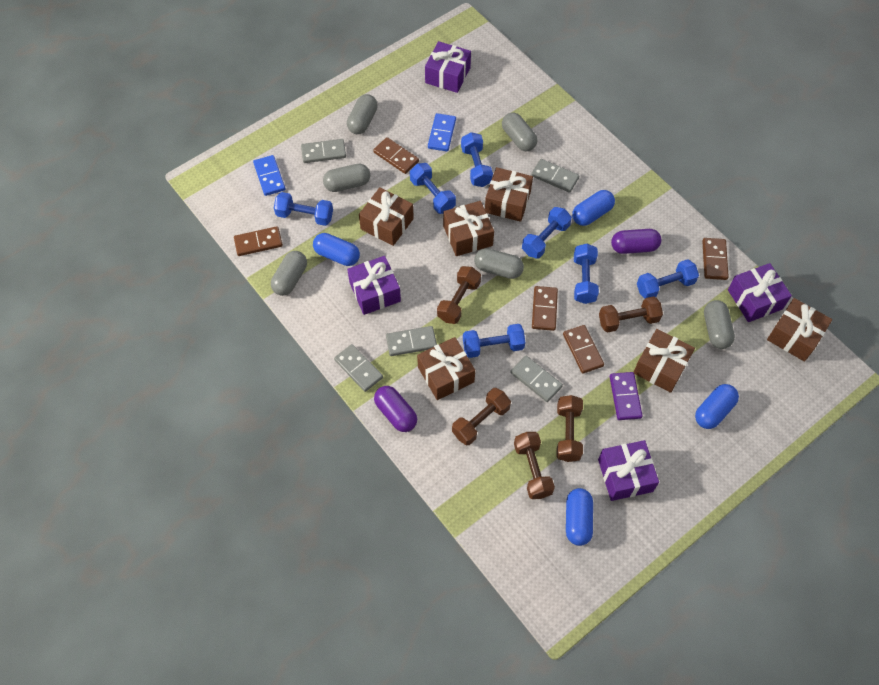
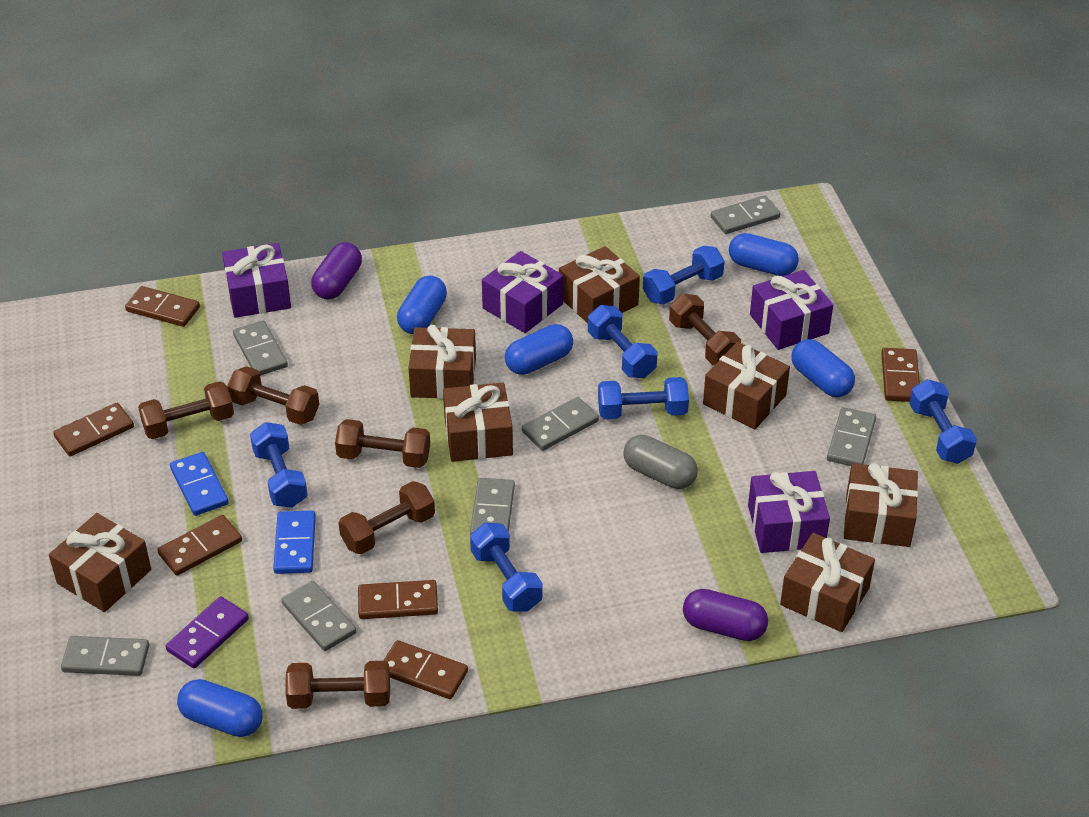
blue capsule: [313,233,360,266] [566,488,593,546] [572,190,615,226] [695,384,739,429] = 4 -> [177,679,263,737] [397,275,447,334] [505,324,573,375] [729,233,799,276] [791,339,855,397] = 5
blue dumbbell: [274,192,333,226] [410,163,456,214] [461,132,493,187] [463,324,525,358] [522,207,572,259] [574,244,599,304] [637,259,699,298] = 7 -> [250,422,308,508] [470,523,542,612] [588,305,657,378] [598,377,689,419] [643,246,725,305] [909,379,977,464] = 6
brown domino: [234,226,283,256] [373,137,419,174] [532,286,558,331] [563,325,604,374] [702,238,729,280] = 5 -> [53,403,134,456] [125,286,200,327] [158,515,242,576] [358,580,438,619] [383,640,468,699] [881,348,920,402] = 6
brown dumbbell: [437,266,481,324] [452,388,511,445] [514,432,555,499] [556,395,583,462] [599,296,663,333] = 5 -> [138,381,234,439] [227,366,319,425] [286,661,390,709] [335,419,430,468] [339,481,435,554] [669,294,741,365] = 6
brown gift: [359,187,414,246] [417,337,475,400] [443,201,494,256] [485,167,533,222] [634,329,695,393] [767,298,832,362] = 6 -> [49,513,151,612] [409,325,476,399] [443,382,513,462] [559,246,640,323] [703,342,790,429] [780,533,875,632] [844,463,918,547] = 7
grey capsule: [271,251,307,296] [323,164,370,192] [347,94,378,134] [474,248,524,279] [502,112,537,151] [704,300,735,349] = 6 -> [623,435,698,489] = 1
grey domino: [301,139,346,163] [334,344,383,392] [386,326,437,356] [510,355,563,402] [531,159,579,193] = 5 -> [61,636,149,676] [233,320,288,376] [281,581,356,651] [470,478,515,535] [522,397,599,451] [711,195,781,234] [827,407,876,466] = 7

